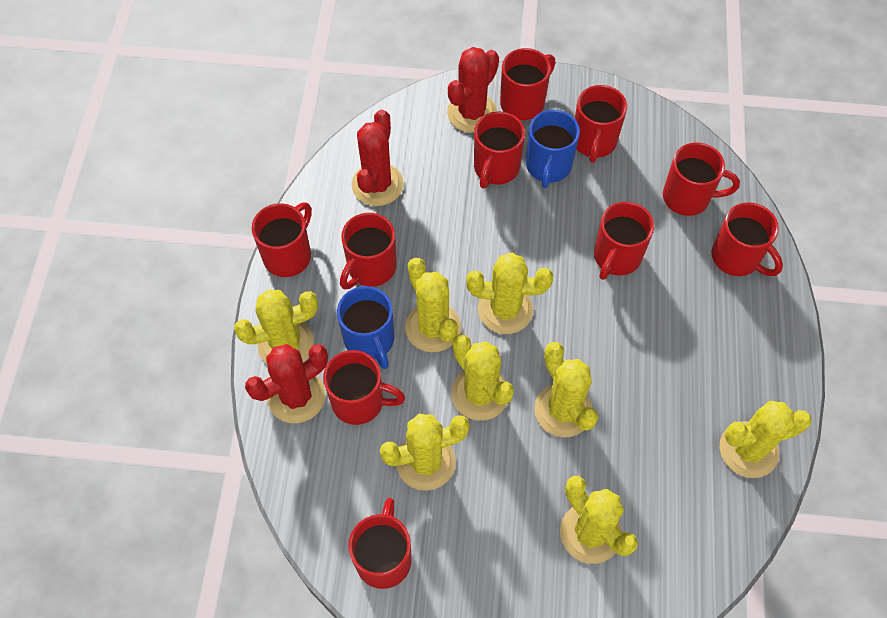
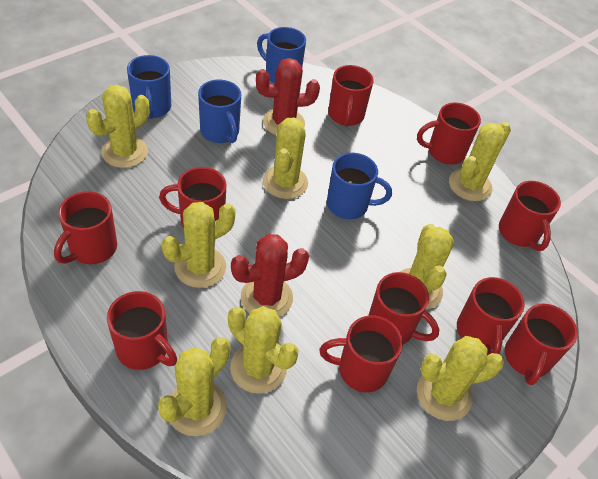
blue mug: [337,286,394,369] [526,110,580,188] = 2 -> [127,55,171,119] [198,80,241,143] [257,27,306,84] [327,153,392,219] = 4
red cactus: [245,344,328,423] [352,110,404,206] [447,47,499,133] = 3 -> [231,234,309,317] [256,58,320,135] = 2

